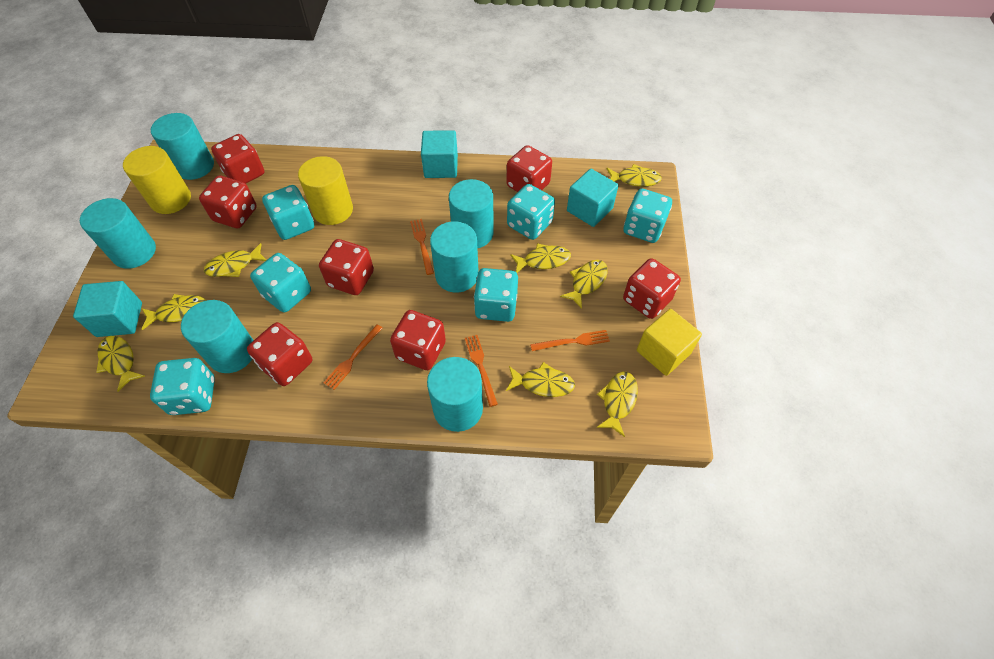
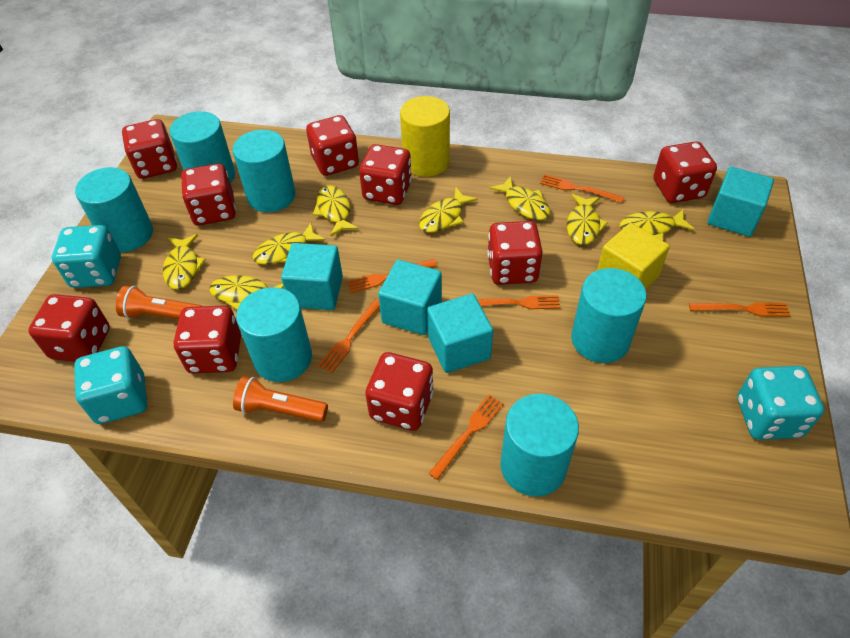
orange flashlight: none = 0 -> [116,286,202,319] [233,376,328,422] = 2
orange fork: [324,324,383,390] [410,219,434,275] [465,335,498,407] [530,330,610,351] = 4 -> [318,299,380,373] [347,259,437,293] [428,395,504,480] [477,295,560,309] [540,174,624,203] [689,302,790,317] = 6
red dice: [199,175,257,228] [211,134,264,184] [247,322,312,386] [319,239,374,295] [390,310,446,370] [506,145,552,192] [623,258,681,319] = 7 -> [28,294,110,362] [122,119,177,179] [174,305,241,374] [181,163,236,225] [306,115,359,176] [359,144,412,205] [365,352,433,431] [487,221,543,285] [653,141,717,203] = 9
turquoise cube: [73,281,142,337] [421,130,458,178] [567,169,618,227] = 3 -> [281,243,343,310] [378,260,442,335] [427,294,493,373] [707,167,774,237] = 4
turquoise dice: [150,358,215,415] [250,253,311,313] [262,185,314,240] [474,268,518,322] [507,184,555,240] [623,188,672,243] = 6 -> [52,225,121,288] [74,346,147,424] [737,366,824,440] = 3
yellow cylinder: [123,146,191,214] [298,156,353,225] = 2 -> [400,96,450,177] = 1

